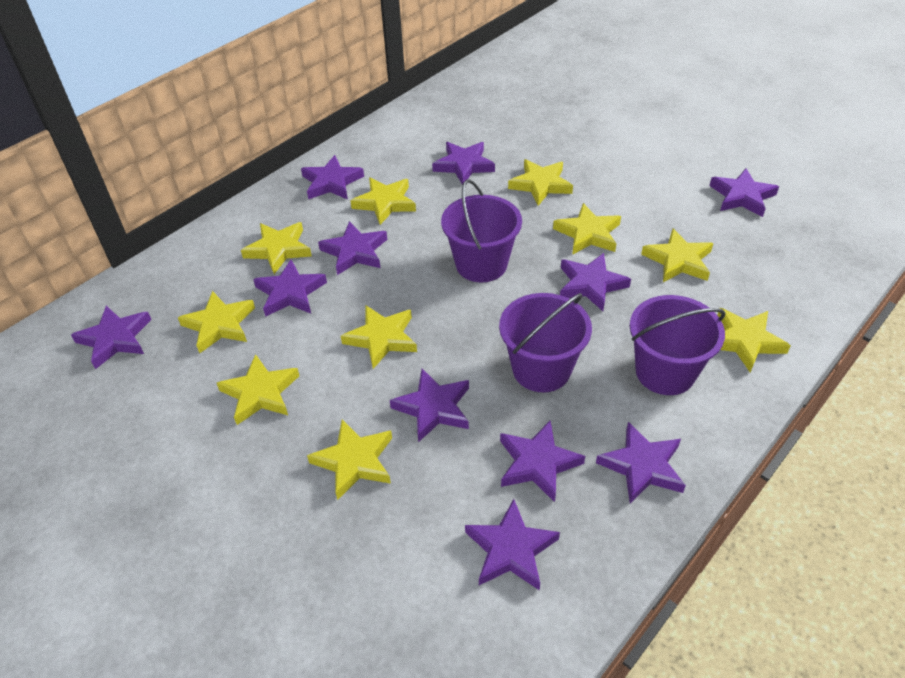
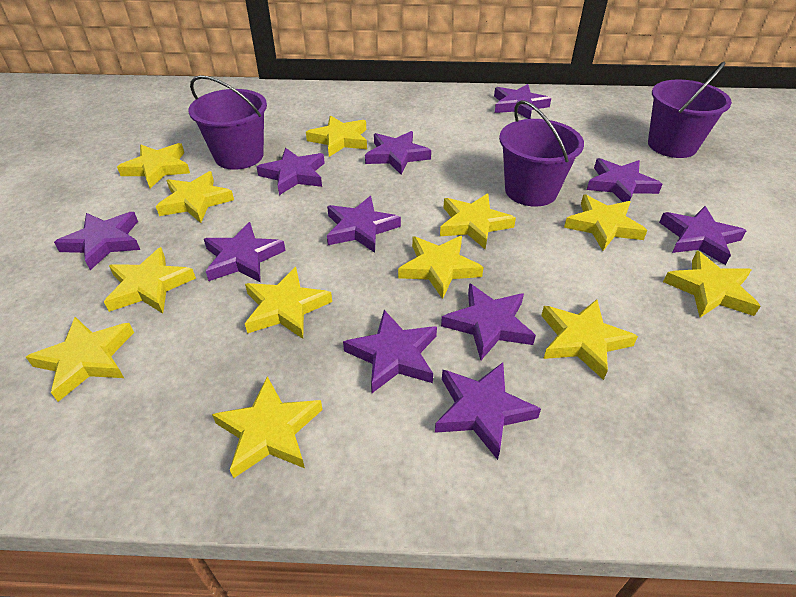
yellow star: [178,291,255,353] [217,354,299,425] [241,222,312,274] [307,419,392,500] [341,306,417,369] [350,177,416,225] [508,159,573,206] [553,203,621,255] [641,228,713,282] [717,308,791,373] = 10 -> [26,317,134,402] [104,247,196,314] [117,143,190,188] [156,171,234,223] [212,376,322,479] [245,267,332,339] [306,115,367,157] [398,236,484,299] [440,193,516,249] [541,299,638,380] [564,195,648,251] [663,251,761,317] = 12

